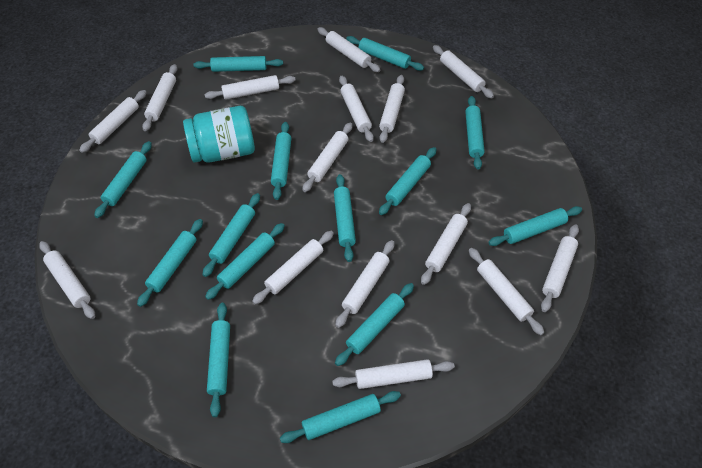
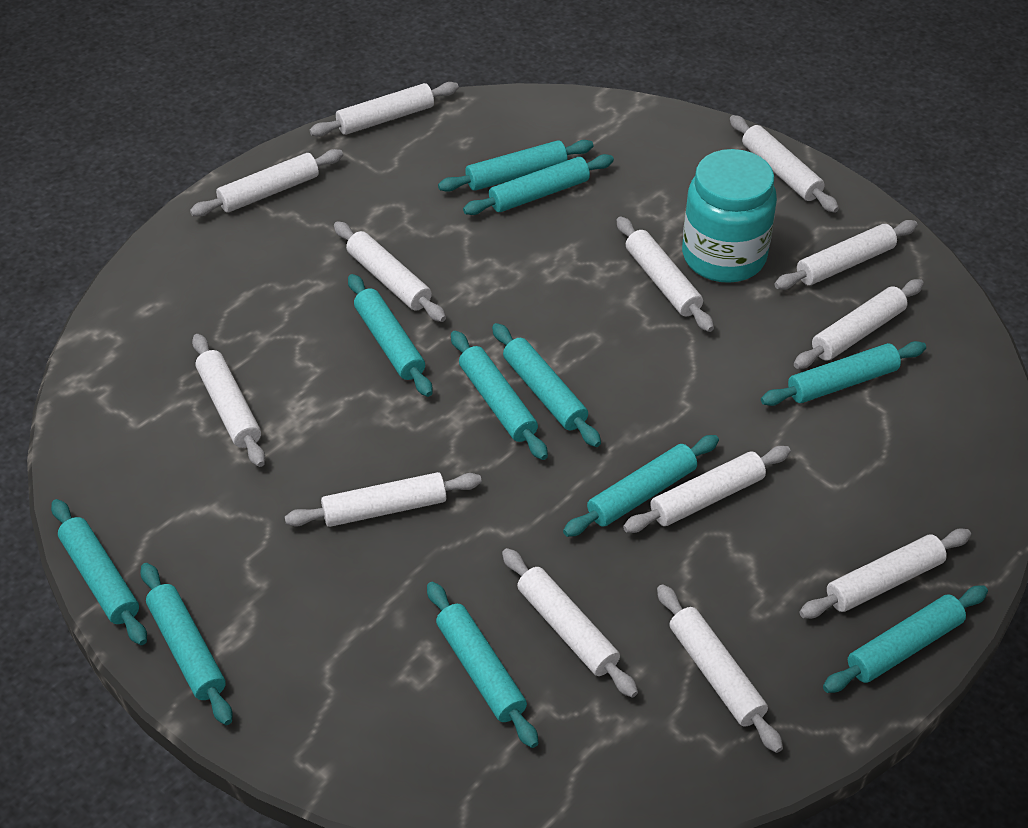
turquoise rolling pin: [94,141,152,218] [137,219,203,307] [194,56,283,72] [202,193,260,277] [205,223,285,300] [207,303,230,417] [271,122,291,200] [280,391,401,443] [334,174,356,262] [335,283,414,366] [346,36,424,71] [379,147,436,215] [465,96,485,170] [488,206,582,246] = 14 -> [51,499,147,645] [140,563,233,725] [348,274,433,397] [427,582,538,748] [438,140,593,192] [451,331,548,460] [463,154,614,215] [492,323,601,447] [563,435,719,537] [761,341,926,406] [823,586,988,693] = 11
white rolling pin: [39,241,95,319] [79,90,147,153] [142,64,177,131] [204,75,296,100] [252,231,334,304] [302,122,352,192] [318,27,380,72] [332,359,455,389] [335,240,394,328] [339,76,374,142] [379,75,405,143] [421,203,471,285] [433,45,494,99] [469,248,544,335] [541,224,579,312] = 15 -> [190,149,343,217] [192,334,266,467] [285,472,482,527] [310,82,459,137] [334,221,446,322] [502,548,638,698] [616,217,714,332] [623,446,791,533] [657,584,783,753] [730,115,839,213] [774,220,918,290] [794,279,924,369] [800,529,971,619] = 13

